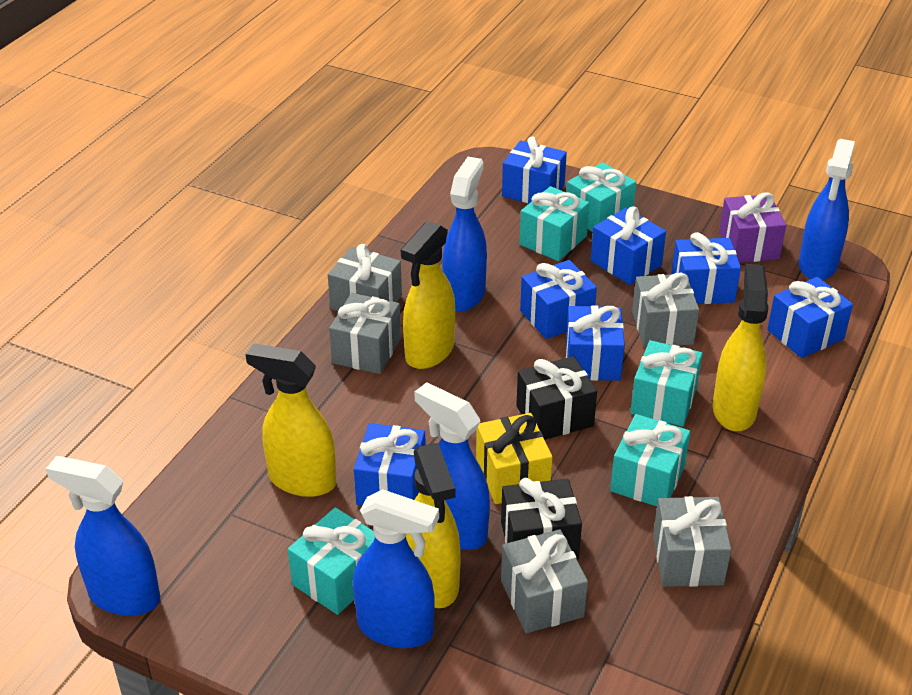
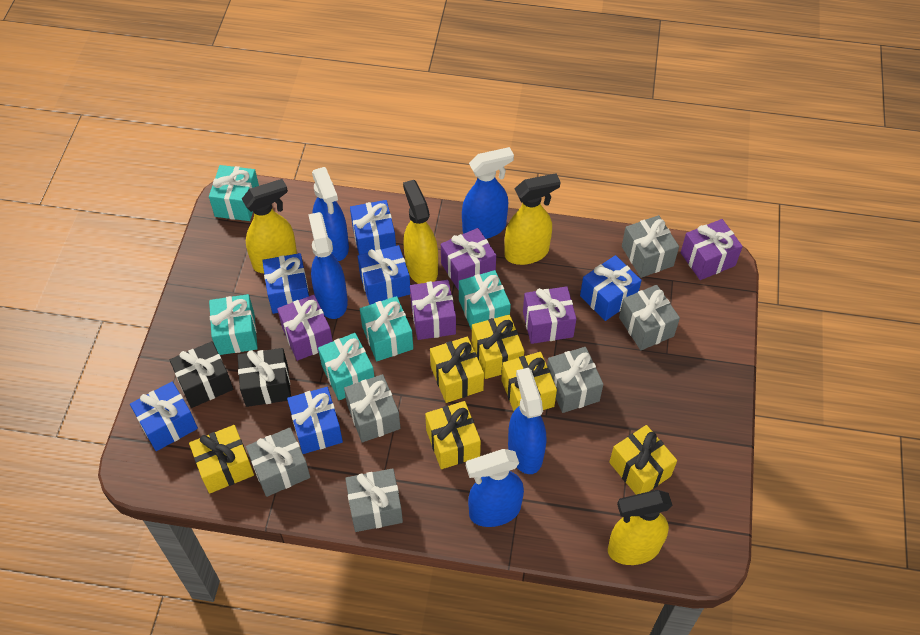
blue gift: [354,423,426,506] [502,136,567,203] [520,260,597,339] [566,305,625,381] [591,206,666,285] [671,232,741,304] [767,277,853,358] = 7 -> [130,381,198,451] [262,253,309,314] [287,387,343,454] [350,200,396,255] [358,245,410,305] [580,255,642,321] = 6
grey gift: [328,244,402,311] [329,293,401,374] [501,529,588,633] [632,273,699,348] [653,496,731,587] = 5 -> [246,427,310,497] [344,374,401,443] [345,468,403,532] [547,347,603,413] [619,285,680,350] [622,215,679,278] = 6
purple gift: [719,192,786,263] = 1 -> [277,295,333,361] [410,280,456,340] [441,228,496,290] [523,286,577,344] [681,219,743,280] = 5
yellow gift: [476,413,552,504] = 1 -> [189,425,254,494] [425,401,481,469] [430,337,484,403] [472,315,524,379] [501,352,557,411] [609,425,677,495] = 6

